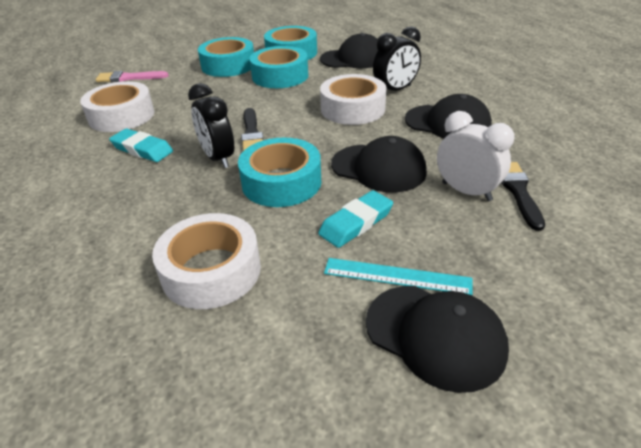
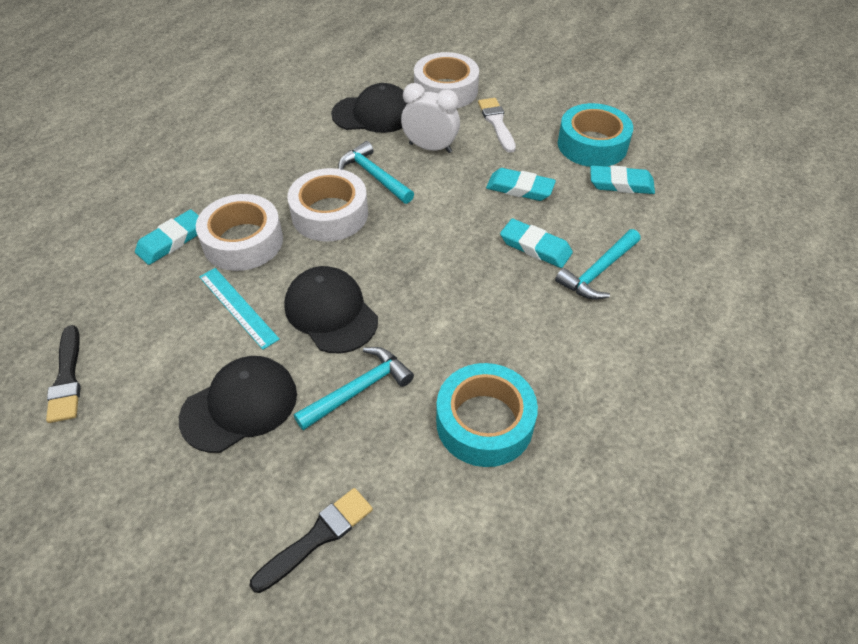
black cap: [320,33,378,68] [331,136,427,193] [366,286,509,393] [405,94,492,139] = 4 -> [179,356,297,453] [284,266,378,354] [331,83,407,133] = 3
black clock: [188,83,234,168] [373,26,421,91] = 2 -> none = 0
pink brush: [96,71,169,82] = 1 -> none = 0
turquoise eraser: [109,129,173,162] [318,190,393,248] = 2 -> [135,209,199,265] [486,168,556,201] [500,219,573,268] [590,165,655,194] = 4
turquoise hammer: none = 0 -> [294,347,414,431] [338,141,414,204] [555,229,641,300] = 3
turquoise tape: [198,37,254,77] [238,137,321,207] [250,46,308,88] [264,26,317,60] = 4 -> [436,363,538,467] [558,103,633,167] = 2
white brush: none = 0 -> [478,98,516,153] = 1

